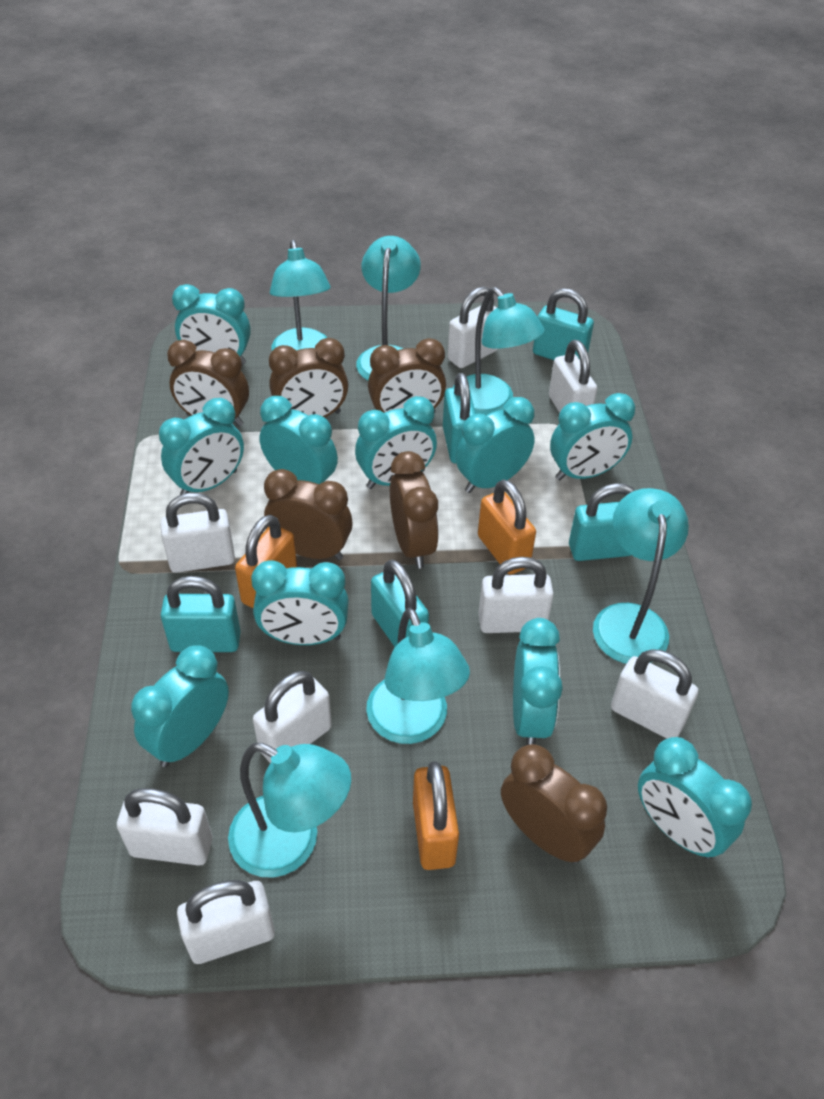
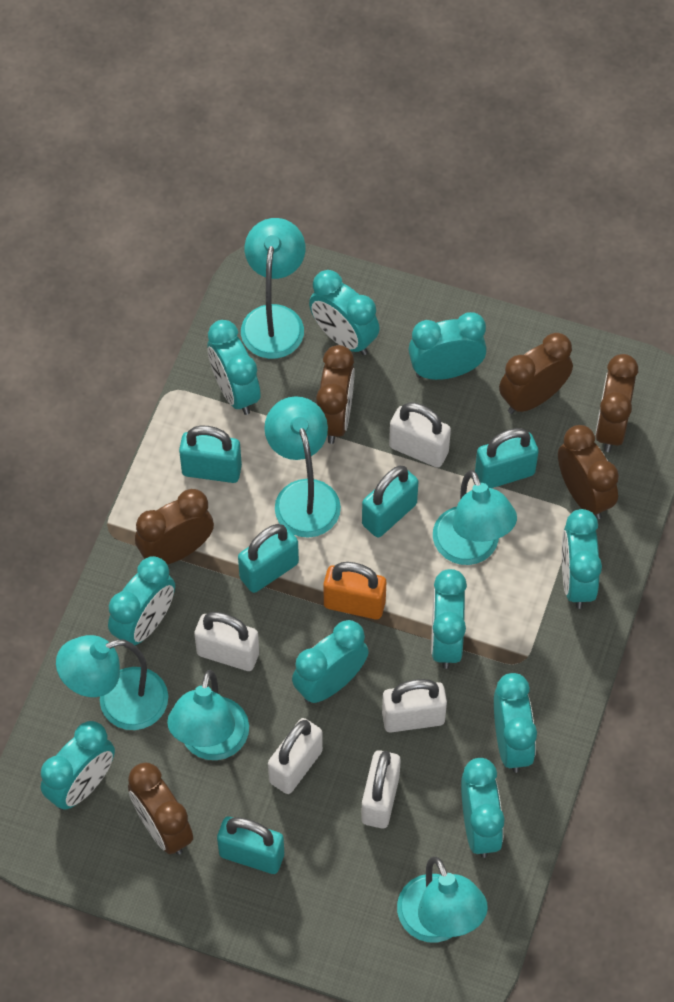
orange padlock: [235,515,297,608] [413,761,459,870] [478,479,536,575] = 3 -> [323,562,386,620] = 1
white padlock: [117,788,212,866] [160,493,235,573] [177,880,275,964] [253,671,332,763] [447,287,498,368] [478,557,554,633] [549,340,597,413] [611,649,698,739] = 8 -> [194,612,259,671] [268,718,323,794] [361,750,401,828] [382,679,447,732] [389,402,451,468] = 5

